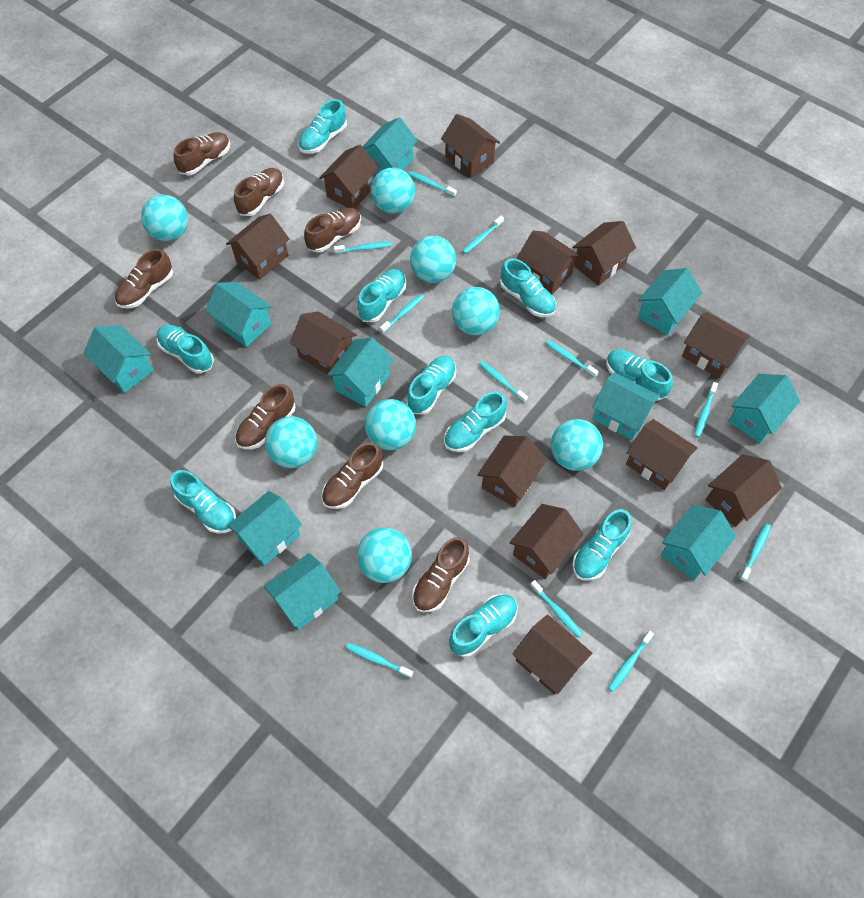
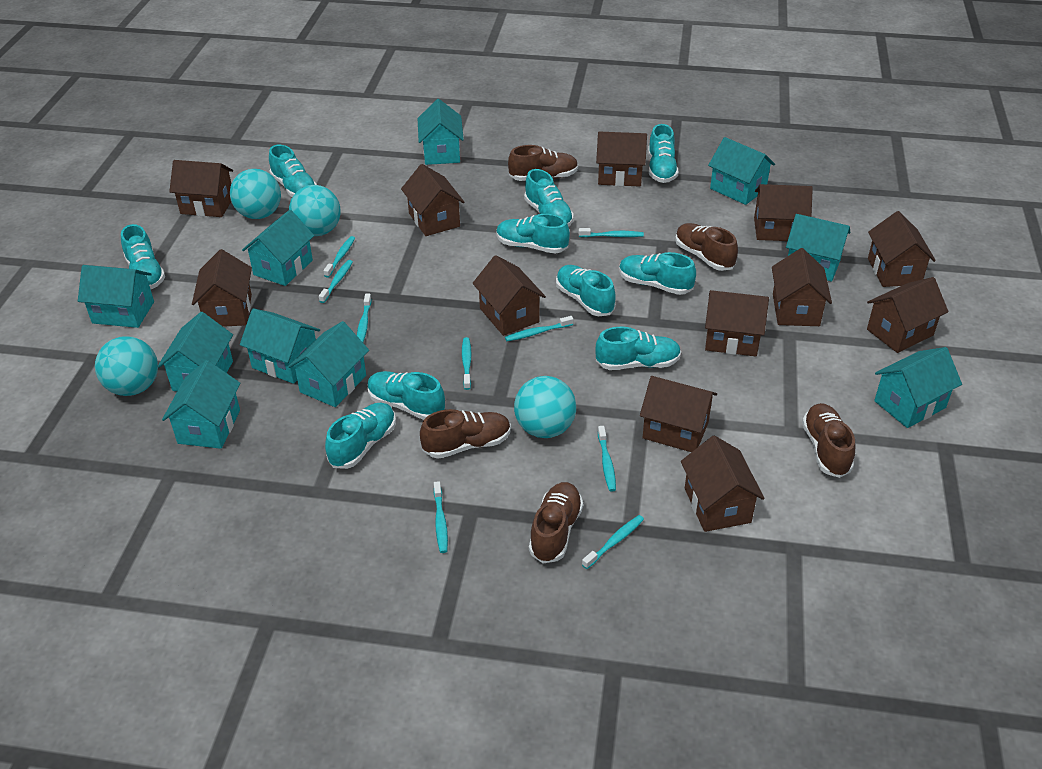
brown shoe: [115,249,173,308] [174,132,230,175] [234,168,284,216] [235,384,296,449] [304,207,361,253] [322,442,383,509] [412,537,470,613] = 7 -> [420,409,511,459] [508,145,578,181] [529,482,583,564] [675,223,738,271] [802,403,855,478] = 5
turquoise ball: [141,195,188,241] [265,416,317,468] [357,528,412,583] [365,399,416,450] [371,167,415,214] [410,236,456,283] [452,287,500,335] [551,419,603,471] = 8 -> [95,336,158,396] [230,169,281,219] [289,185,341,236] [514,376,576,438] = 4
turquoise toothbrush: [334,242,392,254] [346,643,413,678] [380,294,424,333] [408,171,457,197] [462,216,504,254] [479,361,528,403] [530,580,583,638] [545,340,598,378] [608,631,654,692] [695,382,718,437] [740,524,771,582] = 11 -> [319,260,353,303] [324,236,355,278] [357,294,372,342] [434,481,448,553] [462,337,471,390] [505,316,574,341] [579,228,644,237] [582,515,644,569] [598,426,616,492] = 9

